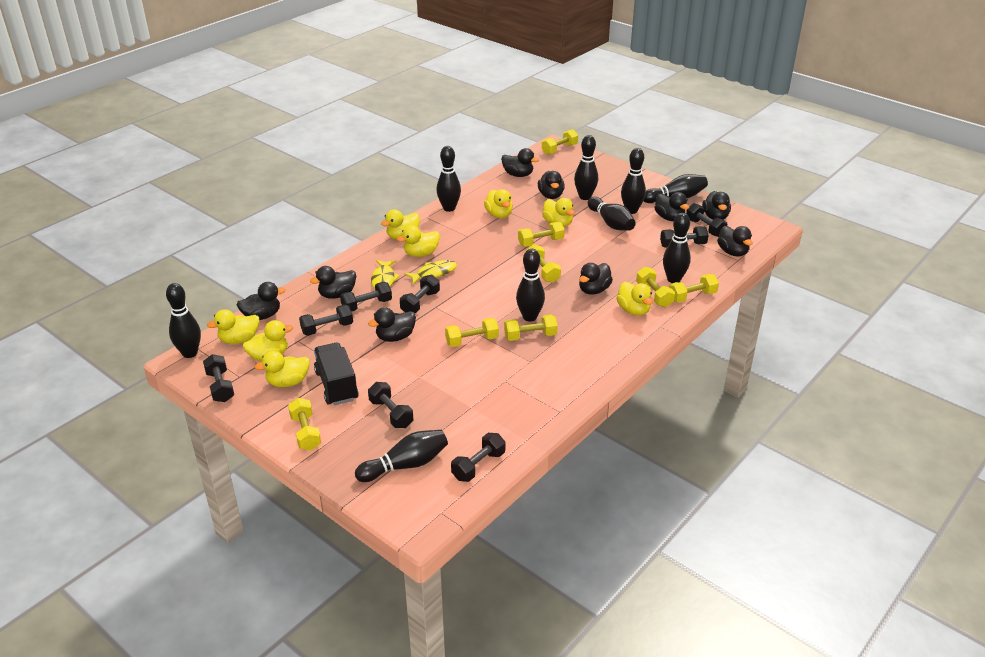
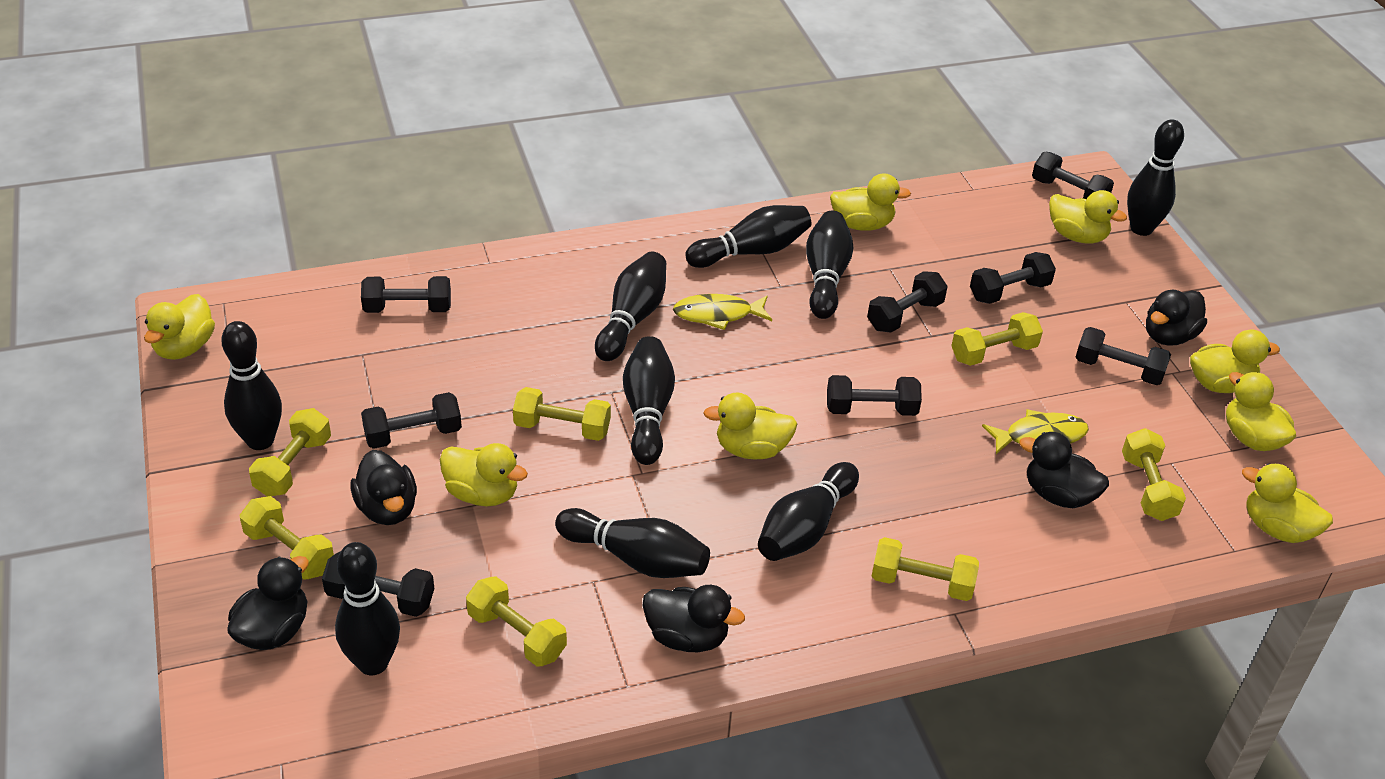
black duck: [236,282,286,320] [310,266,356,299] [368,307,416,342] [501,148,539,177] [538,171,565,199] [579,263,613,295] [654,192,689,221] [702,191,731,220] [717,226,753,257] = 9 -> [228,556,309,650] [350,450,417,525] [642,585,745,652] [1019,432,1109,508] [1146,290,1207,346] = 5
black truck: [314,343,359,405] = 1 -> none = 0
yellow dumbbell: [288,398,321,450] [445,318,499,347] [504,315,558,341] [518,222,565,247] [526,244,561,283] [542,129,578,155] [636,267,675,307] [669,274,719,302] = 8 -> [240,496,334,580] [249,408,331,496] [466,576,567,667] [513,387,611,441] [872,537,979,601] [951,312,1043,366] [1122,428,1186,521] = 7

